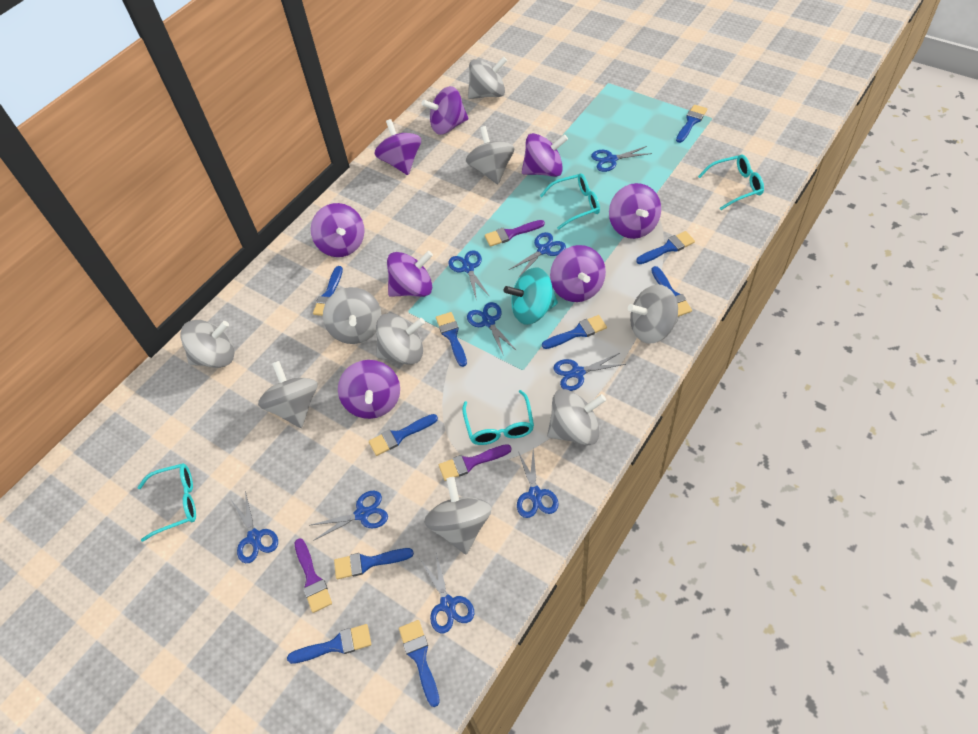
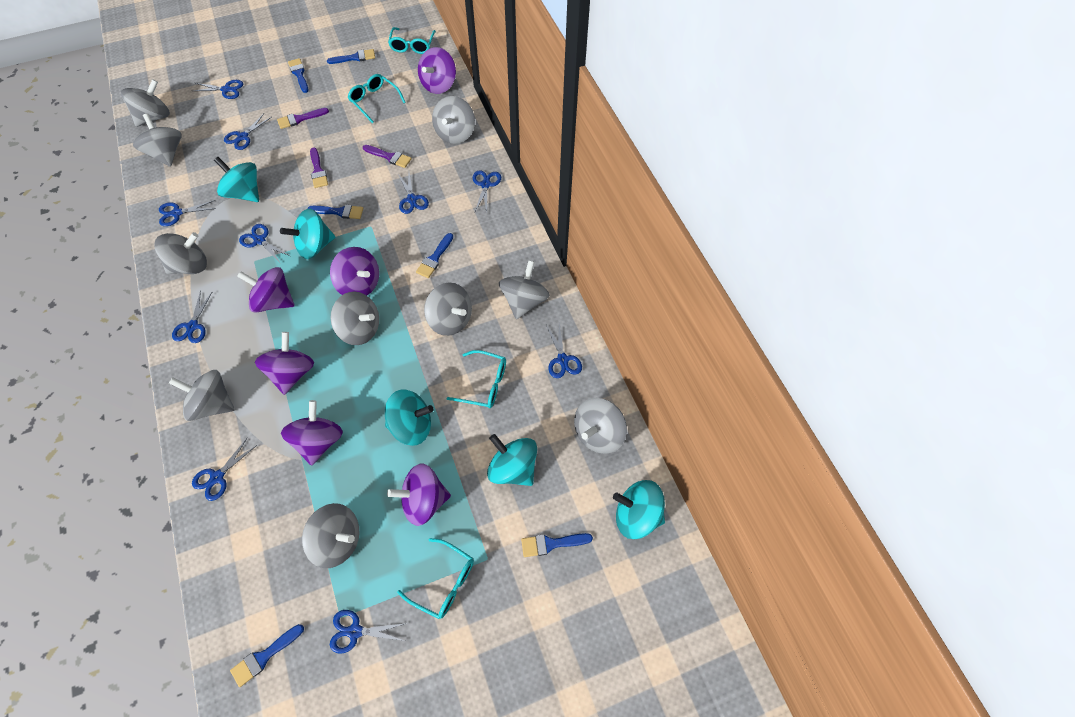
blue brush: [287,624,371,664] [313,266,343,316] [334,548,414,579] [369,414,438,456] [399,620,440,707] [436,312,467,367] [542,315,607,349] [636,231,695,264] [651,266,692,317] [676,105,707,143] = 10 -> [230,624,304,687] [288,58,309,93] [308,205,363,219] [327,49,375,64] [416,233,453,278] [521,533,593,557] = 6
blue scissors: [231,491,278,563] [311,491,388,541] [420,553,474,633] [448,250,490,298] [467,302,517,356] [509,232,566,278] [517,449,559,518] [553,353,626,391] [591,146,652,172] = 9 -> [159,200,216,226] [172,290,213,343] [192,438,257,501] [193,80,243,99] [224,113,272,150] [239,224,290,261] [330,610,407,654] [398,173,429,214] [473,170,501,213] [546,325,582,378] = 10
grey spinning top: [180,320,234,368] [258,361,317,428] [323,287,382,344] [376,313,425,365] [424,477,492,554] [466,126,515,184] [468,57,507,99] [547,389,606,446] [628,284,678,344] = 9 -> [121,79,170,127] [133,114,182,167] [154,232,207,274] [169,370,235,421] [302,503,359,568] [331,291,379,345] [424,283,472,336] [432,96,475,144] [499,260,550,319] [574,398,627,454] = 10
purple spinning top: [311,203,365,257] [338,360,400,419] [374,119,421,175] [387,251,433,297] [421,86,468,135] [522,133,568,177] [550,245,606,302] [609,183,661,239] = 8 -> [237,267,295,313] [255,332,314,395] [281,400,343,466] [330,247,379,296] [387,464,451,526] [418,47,456,94] = 6
turquoise spinning top: [504,267,558,325] = 1 -> [214,157,259,202] [280,209,336,259] [385,390,434,446] [487,434,537,486] [613,480,665,539] = 5

